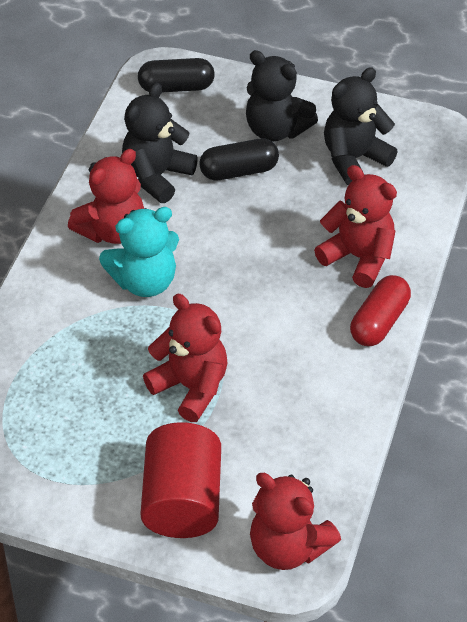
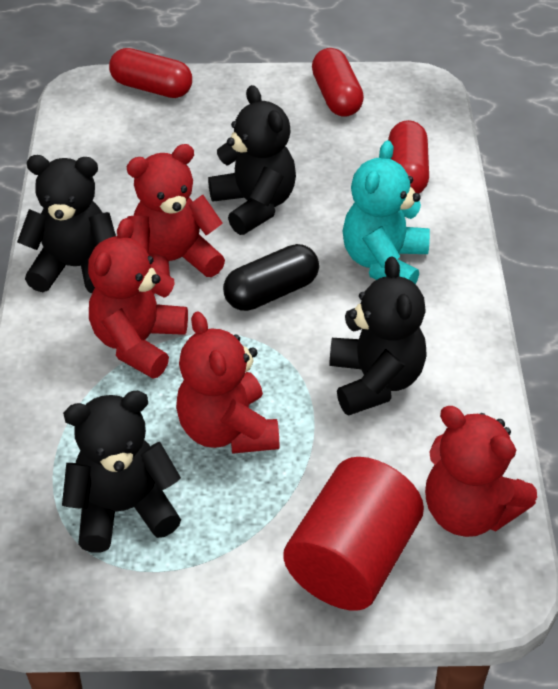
black capsule: [138,58,215,93] [199,138,279,180] = 2 -> [223,244,319,311] = 1
black teddy bear: [122,83,198,203] [246,50,318,142] [324,67,398,185] = 3 -> [17,155,116,293] [62,391,181,553] [208,85,296,235] [329,256,427,416] = 4
red capsule: [350,275,411,346] = 1 -> [109,48,192,98] [312,48,364,117] [388,120,429,194] = 3

